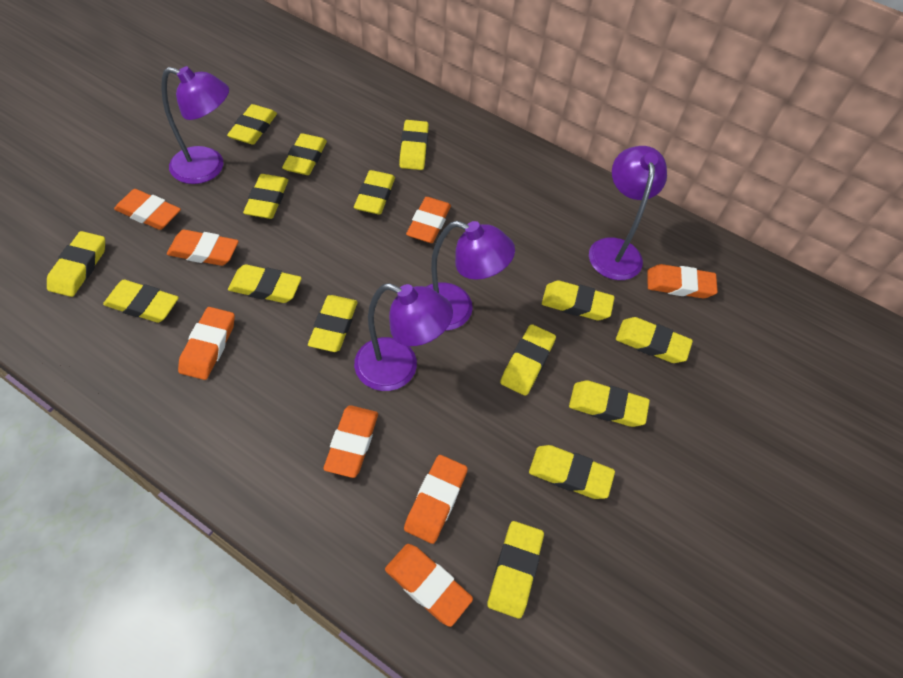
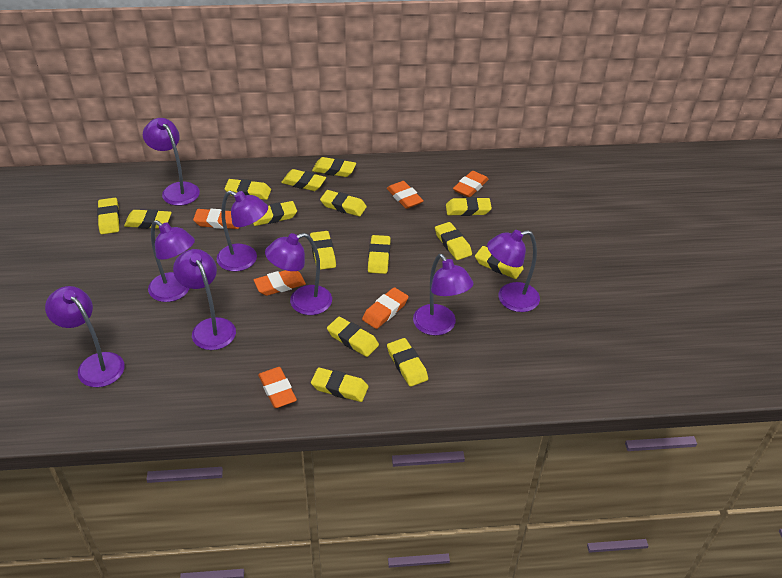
orange eraser: [114,189,181,230] [167,230,239,266] [178,307,235,380] [324,405,378,478] [385,544,473,627] [404,455,468,544] [406,197,451,243] [647,264,718,298] = 8 -> [193,209,239,229] [254,270,306,296] [258,367,297,408] [362,287,408,329] [387,181,424,209] [453,171,489,197] = 6
purple lamp: [161,66,229,184] [354,283,453,391] [426,221,515,330] [589,146,667,280] = 4 -> [45,286,125,387] [143,118,200,206] [148,220,195,302] [173,249,236,350] [217,191,268,271] [265,233,332,315] [413,254,473,336] [487,230,540,312] = 8

